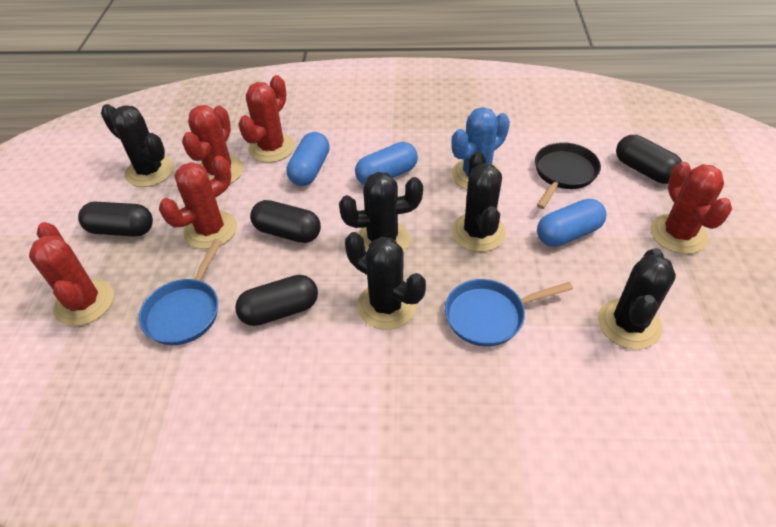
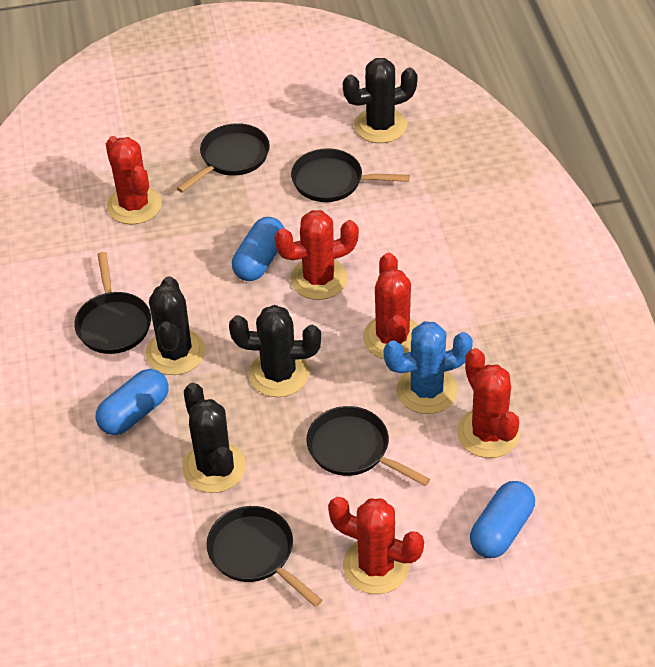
black cactus: [101,104,174,187] [339,172,423,253] [345,232,426,330] [452,151,506,252] [598,248,676,349] = 5 -> [145,276,206,375] [183,383,246,493] [229,305,321,397] [343,58,418,143] = 4
black capsule: [78,202,153,237] [235,275,318,326] [250,200,321,243] [616,135,682,184] = 4 -> none = 0
black pan: [535,142,601,209] = 1 -> [74,252,151,354] [177,123,270,193] [207,506,322,607] [291,148,410,202] [306,406,430,486] = 5
blue pan: [139,239,222,345] [445,279,573,347] = 2 -> none = 0

